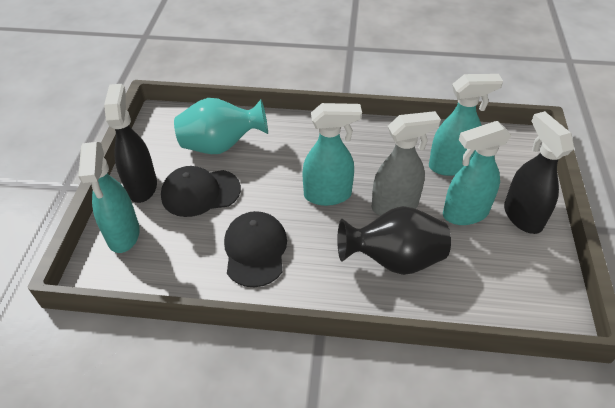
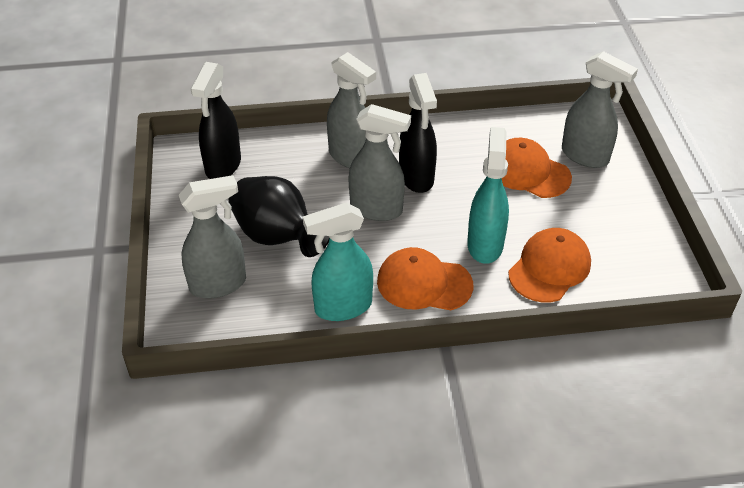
black cap: [161,166,241,217] [224,211,287,287] = 2 -> none = 0
grey spray bottle: [372,111,441,216] = 1 -> [179,175,246,298] [327,52,376,168] [348,104,411,221] [562,51,638,168] = 4
orange cap: none = 0 -> [377,247,473,310] [502,138,572,198] [508,228,591,302] = 3
turquoise spray bottle: [78,142,140,253] [302,103,362,206] [429,74,503,176] [443,121,512,225] = 4 -> [303,202,373,321] [467,127,509,264] = 2
turquoise vase: [174,98,268,154] = 1 -> none = 0

